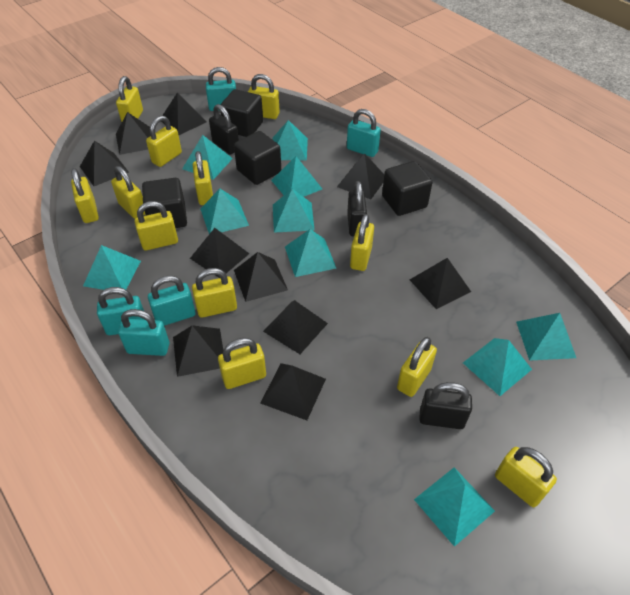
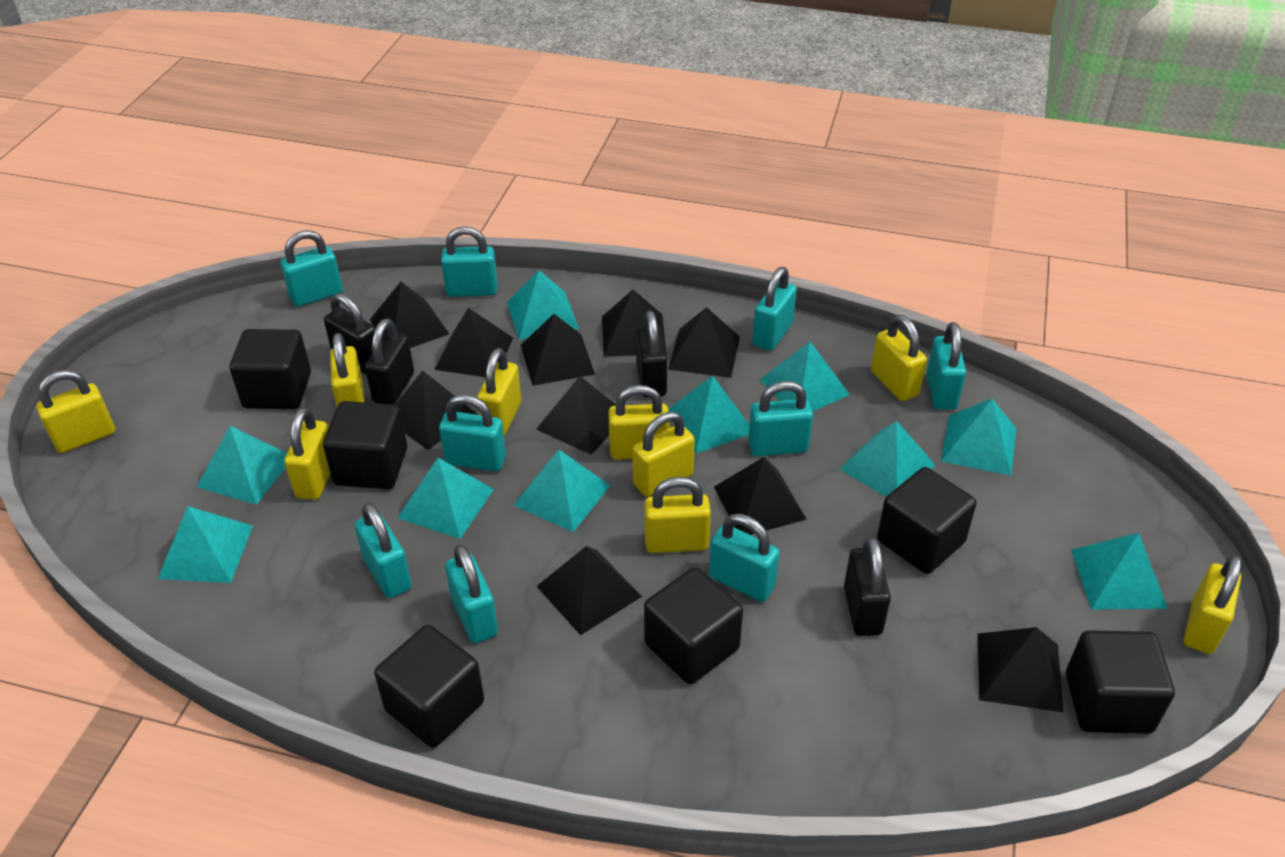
black cube: [142,178,187,228] [220,89,263,137] [234,131,281,185] [382,161,433,216] = 4 -> [230,329,311,409] [323,401,407,489] [374,625,484,748] [644,567,743,684] [877,467,977,574] [1066,630,1175,734] = 6
black padlock: [209,104,239,155] [347,181,367,236] [419,382,472,429] = 3 -> [324,293,375,374] [365,319,414,405] [636,310,667,398] [844,537,891,636] = 4
turquoise padlock: [97,287,145,335] [118,309,169,356] [148,275,196,326] [206,67,236,111] [347,109,381,157] = 5 -> [280,230,343,307] [354,503,412,598] [439,394,506,472] [441,226,498,297] [445,544,498,643] [709,514,780,602] [748,381,813,457] [753,267,797,351] [926,322,966,410] = 9
yellow padlock: [71,168,99,223] [111,166,145,219] [116,76,143,122] [135,201,178,250] [146,116,182,167] [192,268,237,318] [193,151,213,205] [218,338,266,389] [248,74,280,119] [350,214,374,271] [397,337,437,397] [495,447,557,507] = 12 -> [36,370,115,453] [284,407,330,500] [330,333,365,406] [477,348,521,436] [608,385,670,460] [632,412,695,497] [644,477,711,553] [871,315,927,401] [1184,555,1242,654] = 9

